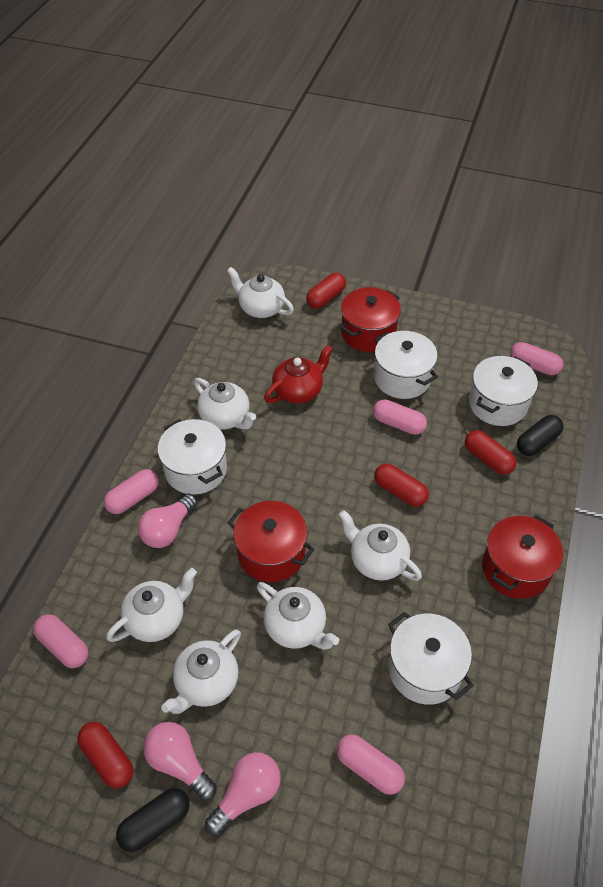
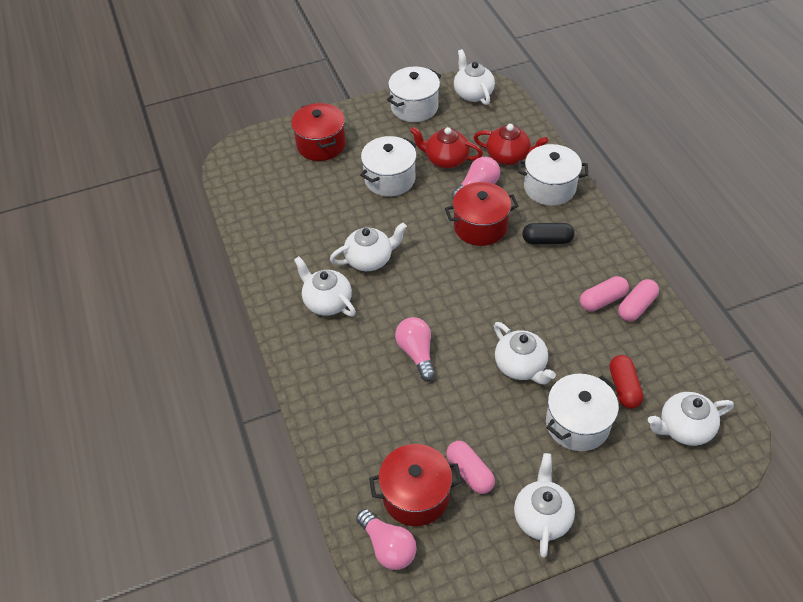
black capsule: [116,788,189,852] [517,415,563,456] = 2 -> [522,223,574,244] = 1
pink capsule: [33,614,89,668] [104,469,159,514] [337,734,405,795] [373,399,427,435] [510,342,563,375] = 5 -> [446,441,495,494] [580,276,629,311] [618,279,659,322] = 3
red capsule: [77,722,133,788] [306,273,346,309] [374,464,429,507] [465,430,516,475] = 4 -> [610,355,644,409] = 1
red teapot: [264,345,333,403] = 1 -> [410,127,483,169] [473,124,549,165] = 2

